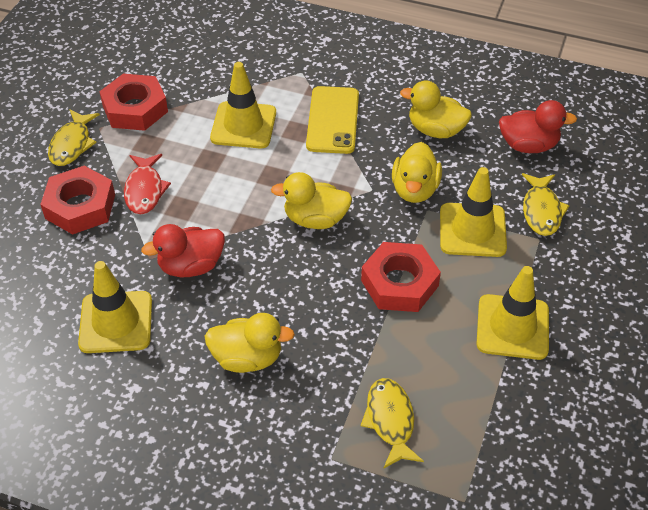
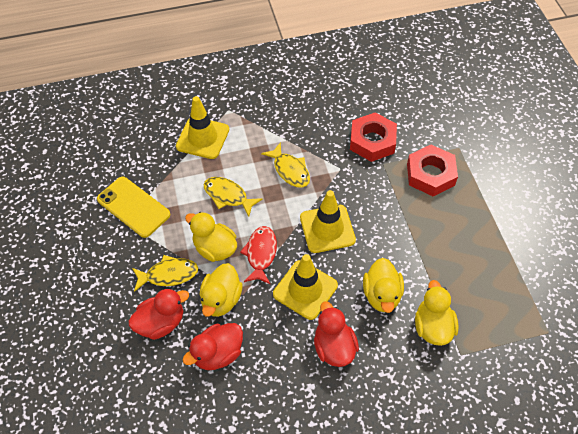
red duck: [141,224,225,277] [499,100,577,153] = 2 -> [129,288,189,340] [182,323,243,370] [314,301,359,367] = 3
red nut: [40,166,115,234] [99,74,168,131] [361,242,441,312] = 3 -> [350,112,397,162] [407,145,458,196] = 2
yellow traffic cone: [78,261,152,353] [210,62,276,148] [440,167,507,257] [477,266,549,360] = 4 -> [176,96,229,159] [273,254,338,320] [300,190,356,253] = 3

